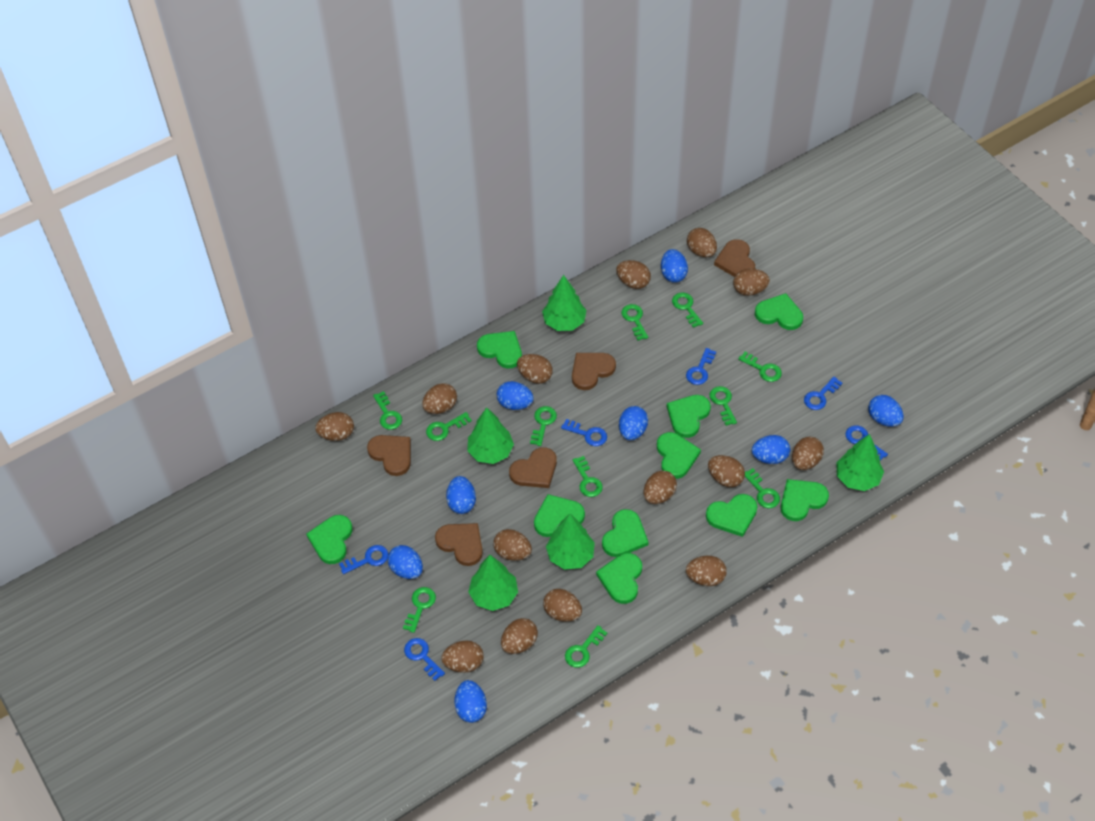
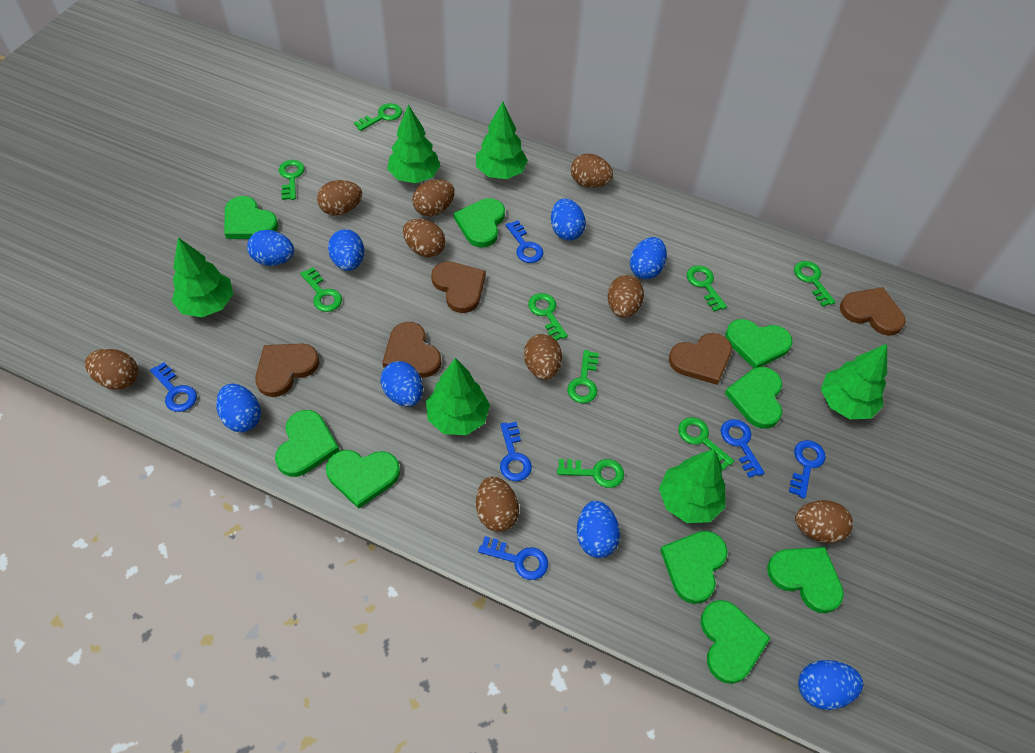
brown egg: [315,412,354,441] [422,383,457,414] [441,640,484,673] [493,529,532,561] [501,618,538,654] [517,354,553,384] [543,589,582,622] [616,260,651,289] [643,471,677,504] [686,556,727,586] [687,228,717,257] [708,455,745,487] [733,268,770,296] [792,437,824,470] = 14 -> [85,349,138,390] [317,180,362,216] [403,219,446,257] [412,180,455,216] [476,476,519,532] [524,334,562,380] [571,154,613,188] [607,275,644,318] [795,500,853,543] = 9
green heart: [306,515,352,564] [477,331,522,368] [534,494,585,537] [596,553,642,604] [602,509,649,557] [657,432,701,479] [667,395,711,438] [706,494,758,537] [755,293,803,330] [781,479,829,521] = 10 -> [224,196,278,239] [275,410,340,477] [326,450,400,509] [454,198,505,247] [660,531,728,604] [701,600,771,684] [725,319,793,368] [725,367,782,429] [767,547,844,613] = 9
green key: [373,391,402,430] [403,587,436,633] [426,412,472,441] [530,406,557,446] [565,625,607,668] [573,456,603,497] [621,304,648,341] [672,293,703,328] [709,386,737,426] [738,352,782,382] [745,468,780,508] = 11 -> [279,160,305,200] [300,267,342,312] [354,103,402,131] [528,293,568,341] [557,459,624,488] [567,350,599,403] [678,417,734,471] [687,265,727,312] [794,261,836,307] = 9
green tree: [467,407,514,464] [468,555,518,611] [542,275,586,331] [546,514,595,570] [837,434,884,491] = 5 -> [172,237,233,317] [387,104,441,183] [426,358,490,435] [476,102,528,179] [659,449,726,523] [821,344,887,419] = 6

